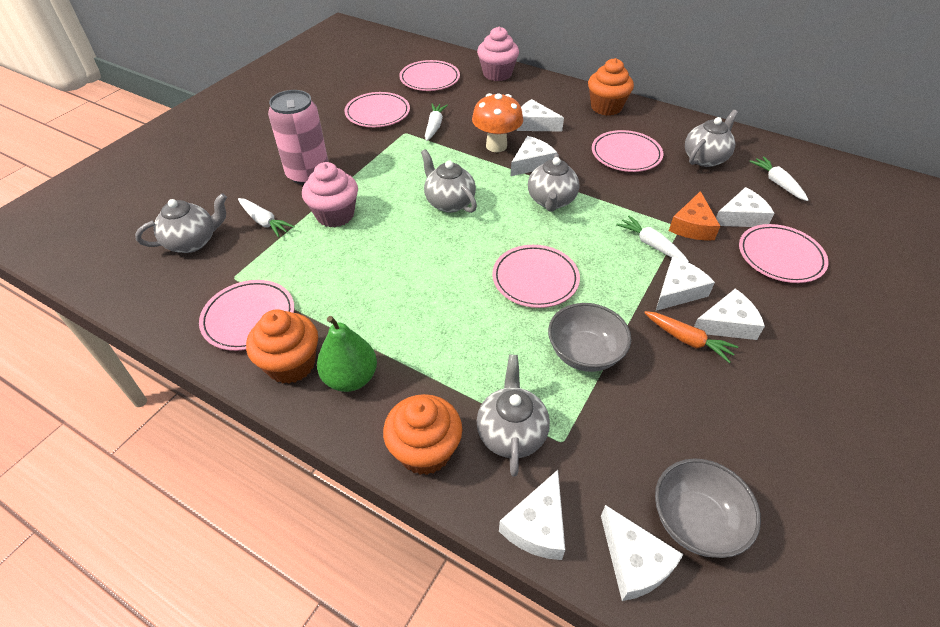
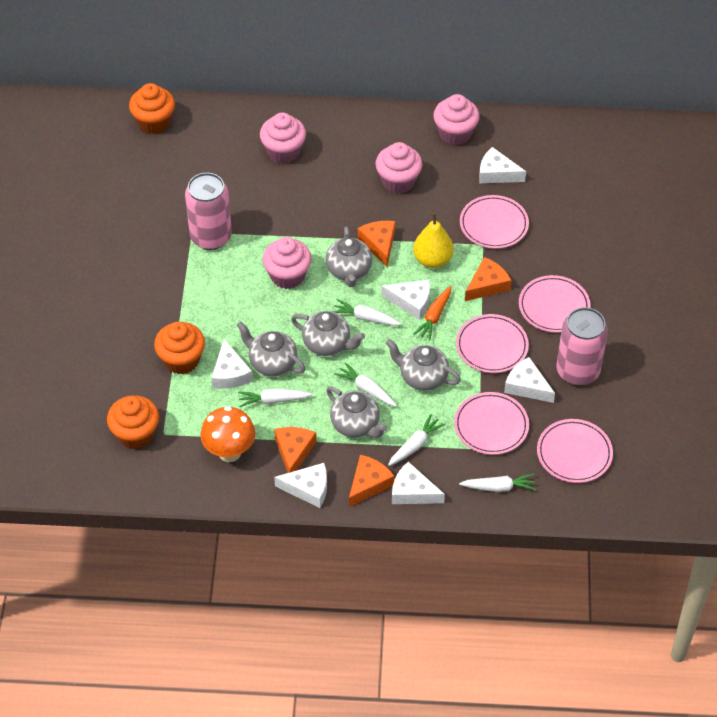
green pear: [317,316,377,392] = 1 -> none = 0
grey bowl: [548,303,631,372] [655,458,761,558] = 2 -> none = 0
orange cheese: [669,191,720,240] = 1 -> [274,427,317,473] [349,455,395,507] [358,221,395,267] [465,257,512,301] = 4
pink can: [268,90,329,185] = 1 -> [185,173,232,250] [557,307,608,386] = 2
pink cupcake: [302,162,358,227] [477,26,519,81] = 2 -> [260,113,306,164] [263,237,312,289] [375,142,423,194] [433,94,480,145] = 4
pink plate: [199,280,294,351] [344,92,410,127] [399,60,460,91] [492,245,580,308] [592,130,663,172] [739,224,828,283] = 6 -> [454,392,529,455] [456,314,529,373] [460,195,529,249] [519,275,590,333] [537,419,613,483] = 5
white carrot: [238,198,295,237] [425,103,448,141] [616,216,689,263] [749,156,809,201] = 4 -> [238,388,312,407] [332,299,401,326] [334,362,397,407] [388,414,445,466] [459,474,536,492] = 5
white cheese: [499,470,565,560] [511,136,557,176] [517,99,564,131] [601,505,684,601] [656,257,715,311] [694,289,765,340] [716,187,774,227] = 7 -> [211,339,253,389] [274,463,327,508] [381,280,430,320] [392,462,445,504] [479,147,526,183] [504,357,555,403] = 6
yellow pear: none = 0 -> [413,213,454,268] = 1

